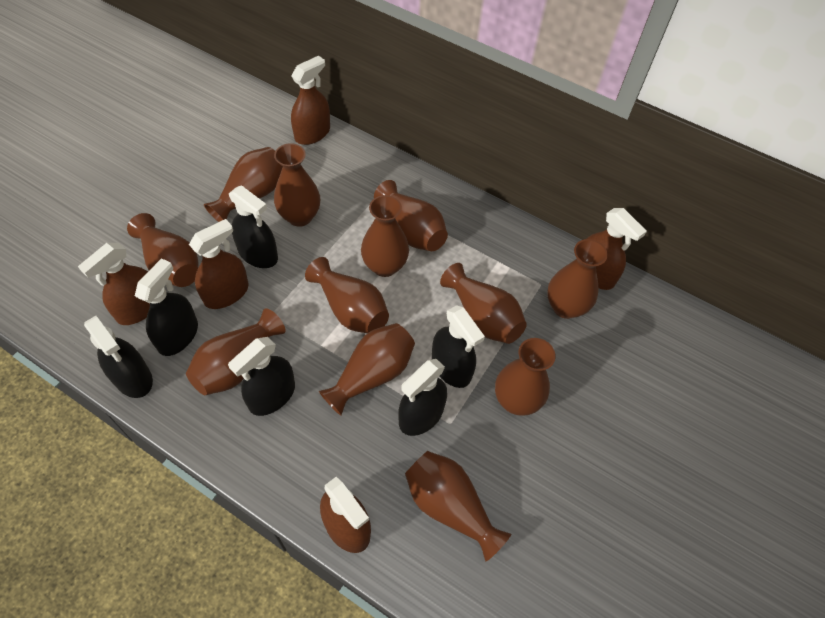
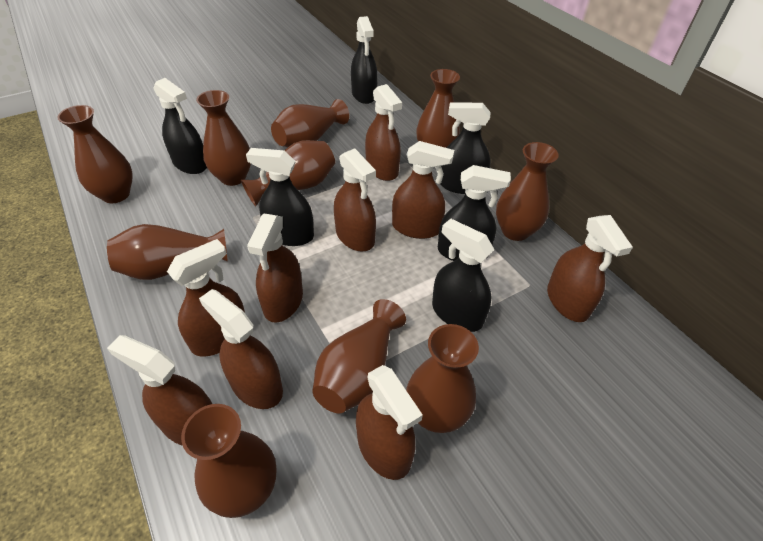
brown spray bottle: [78,243,150,325] [189,219,249,309] [291,56,330,145] [320,477,371,553] [586,208,647,290] = 5 -> [107,335,212,446] [167,239,245,357] [199,289,283,409] [247,214,303,323] [334,148,376,252] [356,365,423,480] [365,84,402,181] [392,141,454,239] [547,215,633,322] = 9
brown vase: [127,213,198,287] [186,308,285,395] [204,147,283,222] [274,143,320,227] [305,257,389,333] [319,323,415,416] [361,195,409,277] [374,180,448,251] [405,451,511,562] [440,263,527,344] [495,338,556,416] [547,239,608,319] = 12 -> [57,105,133,203] [107,224,228,280] [181,404,276,518] [196,90,251,186] [241,140,335,206] [271,99,349,147] [313,299,406,413] [406,324,479,433] [416,69,460,148] [496,142,559,241] = 10

